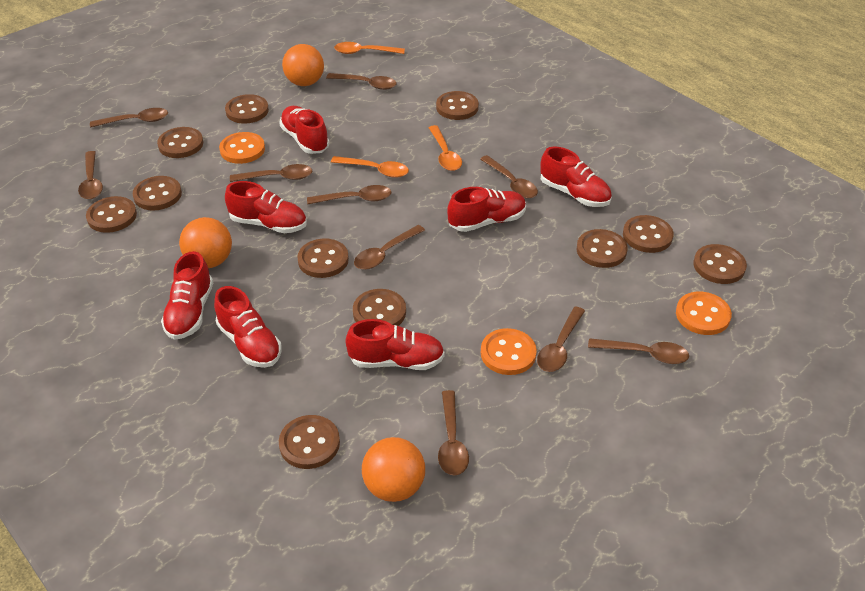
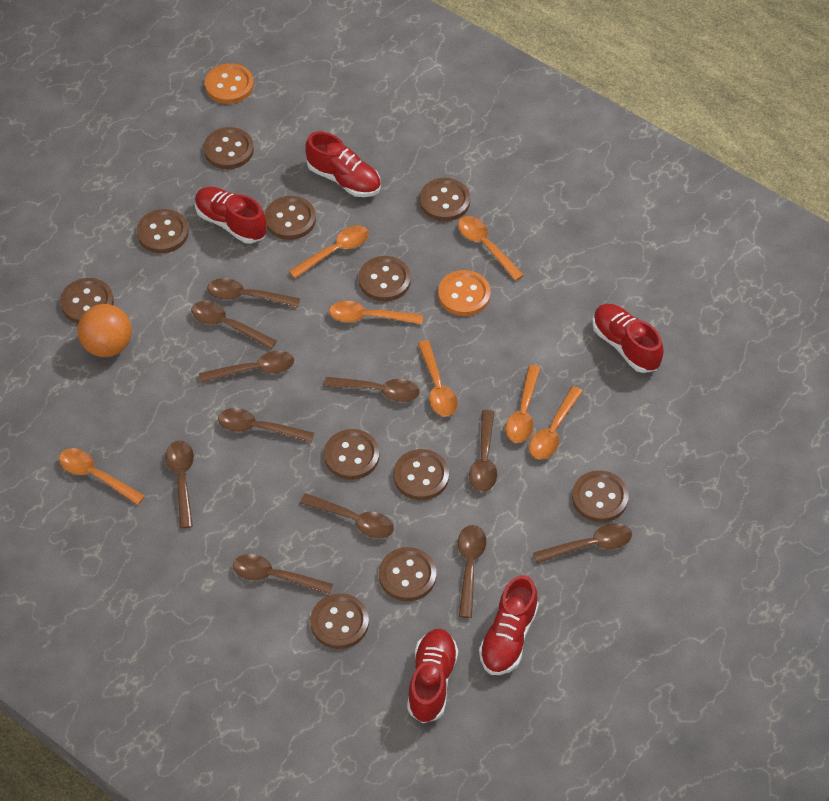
brown spoon: [78,151,103,199] [90,108,168,128] [230,164,312,182] [307,185,391,204] [326,73,397,90] [354,225,425,270] [438,390,469,476] [480,155,538,198] [537,307,585,372] [588,338,689,364] = 10 -> [166,440,194,529] [191,301,277,349] [199,351,294,383] [208,278,300,308] [218,408,314,443] [233,554,333,595] [300,493,394,539] [324,377,420,402] [458,525,486,618] [469,410,497,492] [533,523,632,564] = 11
orange ball: [179,217,232,268] [282,44,324,86] [362,437,425,502] = 3 -> [78,304,132,357] = 1
orange button: [219,132,265,164] [481,328,537,375] [676,292,732,335] = 3 -> [205,63,254,104] [438,270,491,316] = 2
orange spoon: [331,156,409,178] [334,42,405,54] [429,125,462,171] = 3 -> [59,448,145,505] [289,225,369,279] [329,301,423,324] [418,340,458,416] [458,216,524,281] [505,365,540,443] [529,386,583,459] = 7
red shoe: [161,251,213,340] [214,286,282,368] [225,181,307,233] [279,106,329,154] [345,319,445,370] [447,187,526,232] [540,146,612,207] = 7 -> [195,187,267,243] [305,132,381,197] [407,629,458,723] [479,575,539,675] [593,304,664,373] = 5

